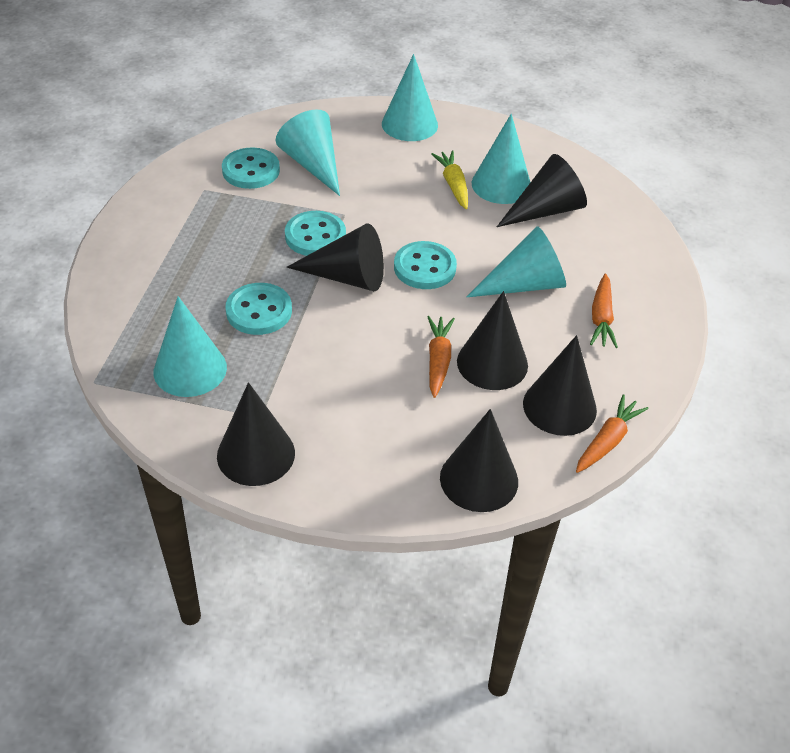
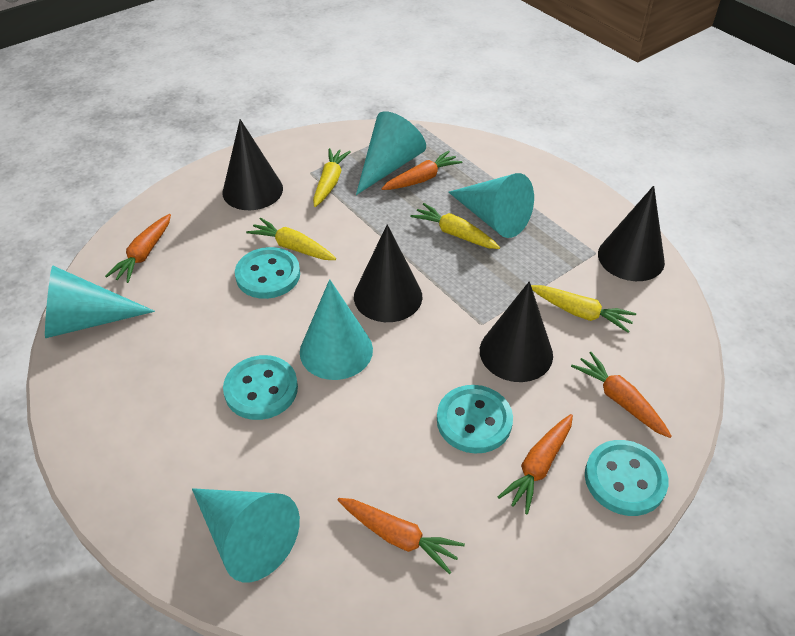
black cone: [217,382,295,486] [286,224,384,291] [440,409,518,512] [457,291,528,390] [497,154,587,227] [523,335,597,436] = 6 -> [223,119,283,210] [354,224,422,322] [480,281,553,382] [598,186,665,281] = 4
orange carrot: [428,316,455,398] [576,394,648,473] [590,274,618,348] = 3 -> [105,214,171,283] [338,498,465,574] [381,151,463,190] [498,414,573,514] [571,352,672,438] = 5
yellow carrot: [431,150,468,209] = 1 -> [246,218,336,260] [313,148,351,207] [411,203,500,249] [531,285,636,333] = 4

